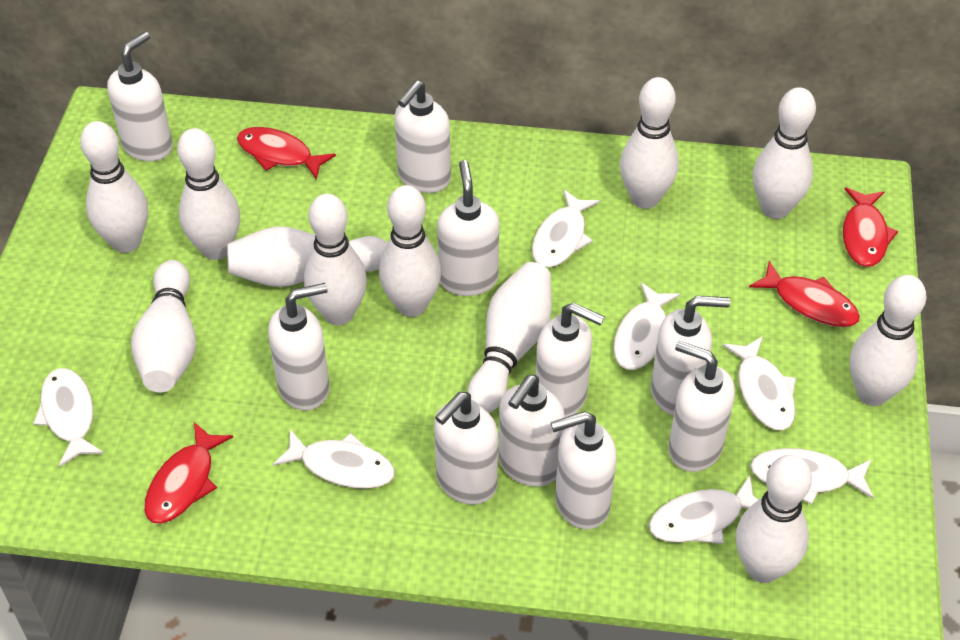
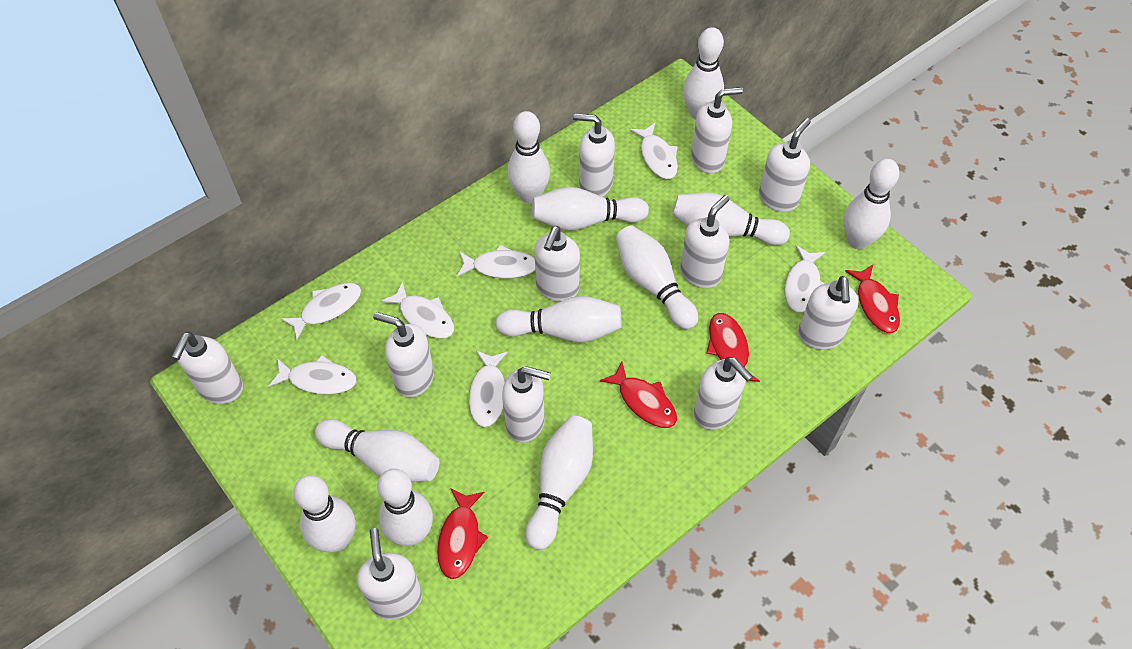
white soap dispenser: [107,32,173,161] [268,283,330,410] [394,80,451,193] [434,392,498,505] [437,160,499,296] [499,375,565,487] [535,303,605,417] [551,411,617,529] [651,296,730,415] [669,341,735,472] = 10 -> [172,332,243,404] [357,528,422,619] [373,312,434,397] [502,366,551,443] [534,226,580,302] [573,113,615,197] [680,195,730,288] [691,87,743,174] [694,357,753,430] [759,118,811,212] [798,276,859,350] = 11

